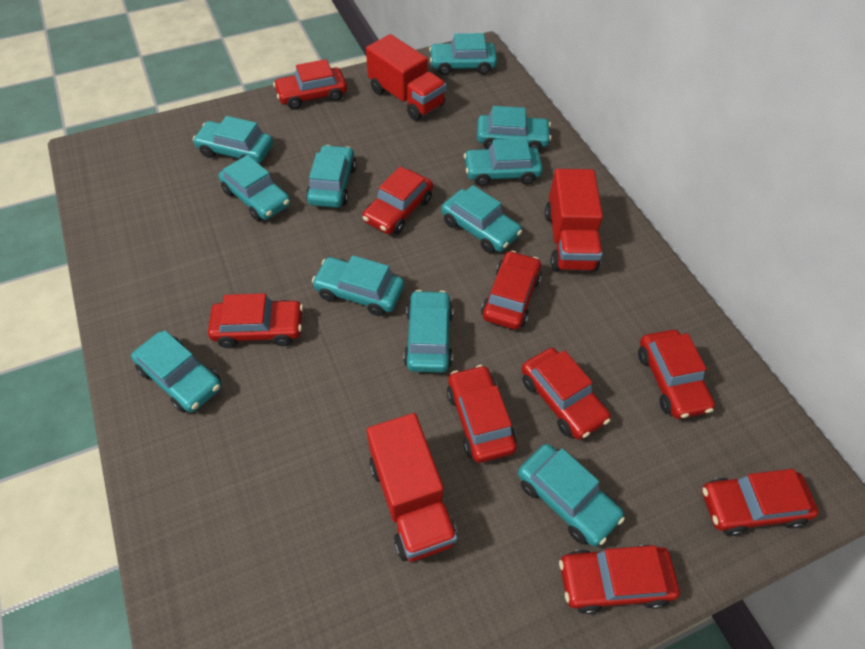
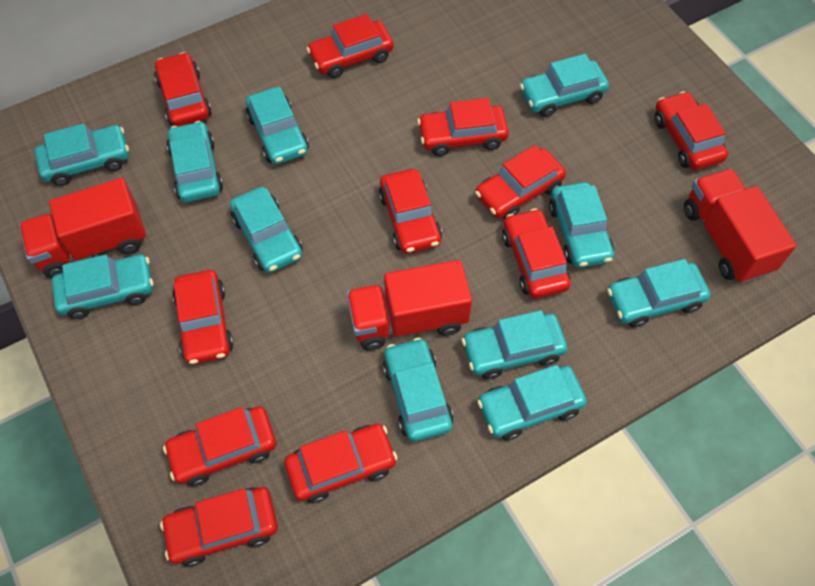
red car: [208,293,303,348] [273,59,347,110] [362,166,433,234] [447,365,517,463] [481,251,542,330] [521,348,611,440] [559,545,680,614] [638,330,715,419] [702,469,819,536] = 9 -> [154,52,211,126] [160,487,278,567] [163,407,276,486] [173,270,234,365] [284,424,397,503] [306,14,394,78] [379,169,442,254] [417,98,509,156] [475,145,566,219] [502,208,571,299] [654,91,728,170] = 11

